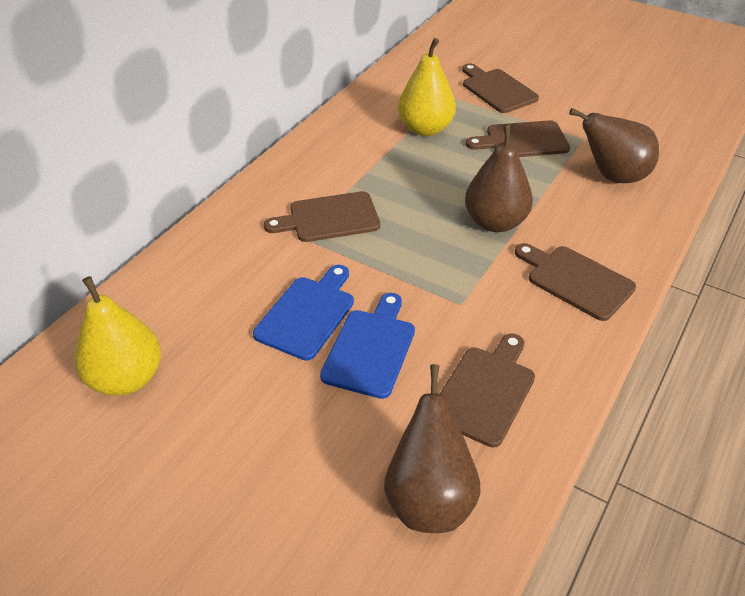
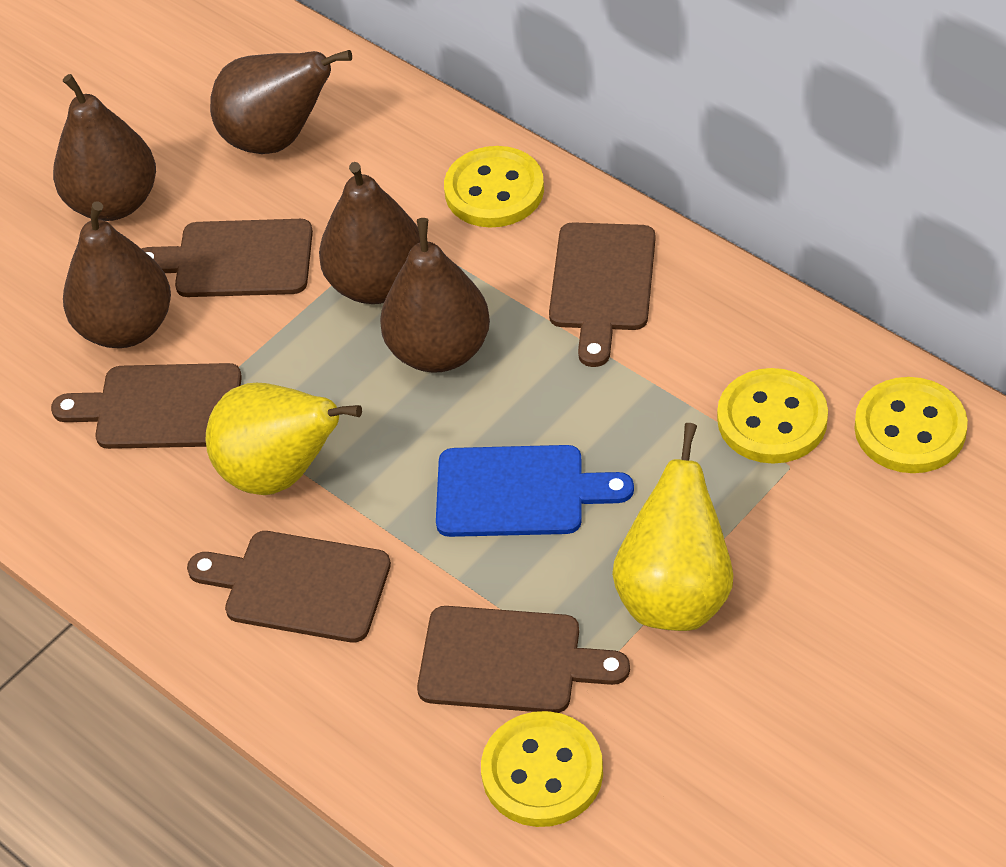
blue cutting board: [253,265,354,361] [320,293,415,399] = 2 -> [436,445,634,537] = 1
brown pear: [384,364,480,533] [465,124,533,232] [569,108,659,183] = 3 -> [53,74,156,221] [63,201,171,348] [210,50,352,154] [319,162,420,304] [380,218,490,373] = 5
yellow button: none = 0 -> [444,146,544,228] [481,711,603,827] [717,368,828,464] [854,377,968,473] = 4

